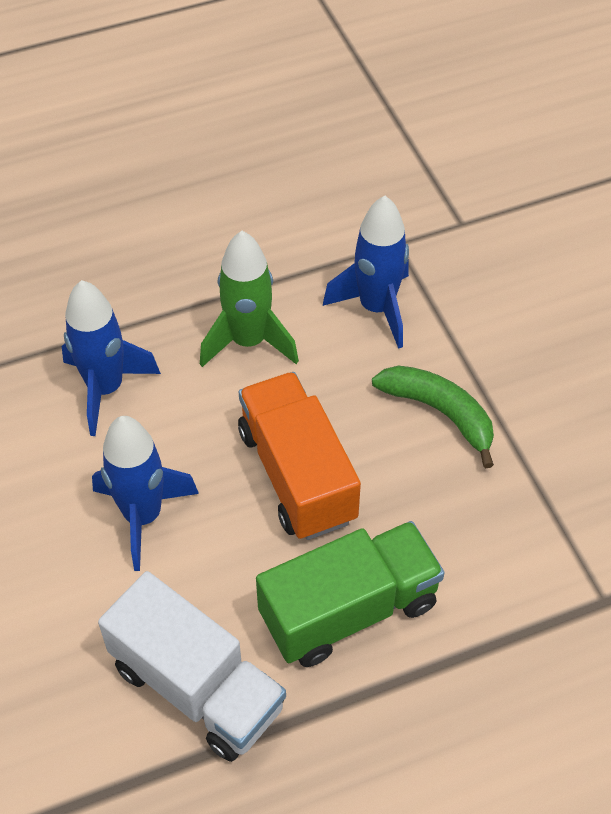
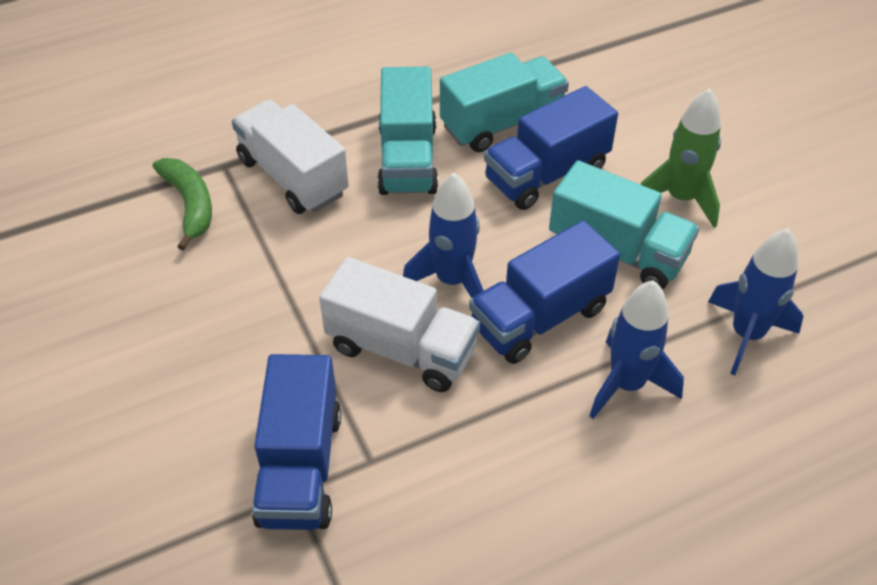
blue truck: none = 0 -> [252,354,341,530] [469,220,620,364] [484,86,618,210] = 3
green truck: [256,521,445,667] = 1 -> none = 0
orange truck: [238,372,361,540] = 1 -> none = 0
turquoise truck: none = 0 -> [377,67,438,195] [440,53,569,152] [549,160,699,289] = 3
white truck: [98,571,286,762] = 1 -> [232,100,349,214] [319,257,480,392] = 2

